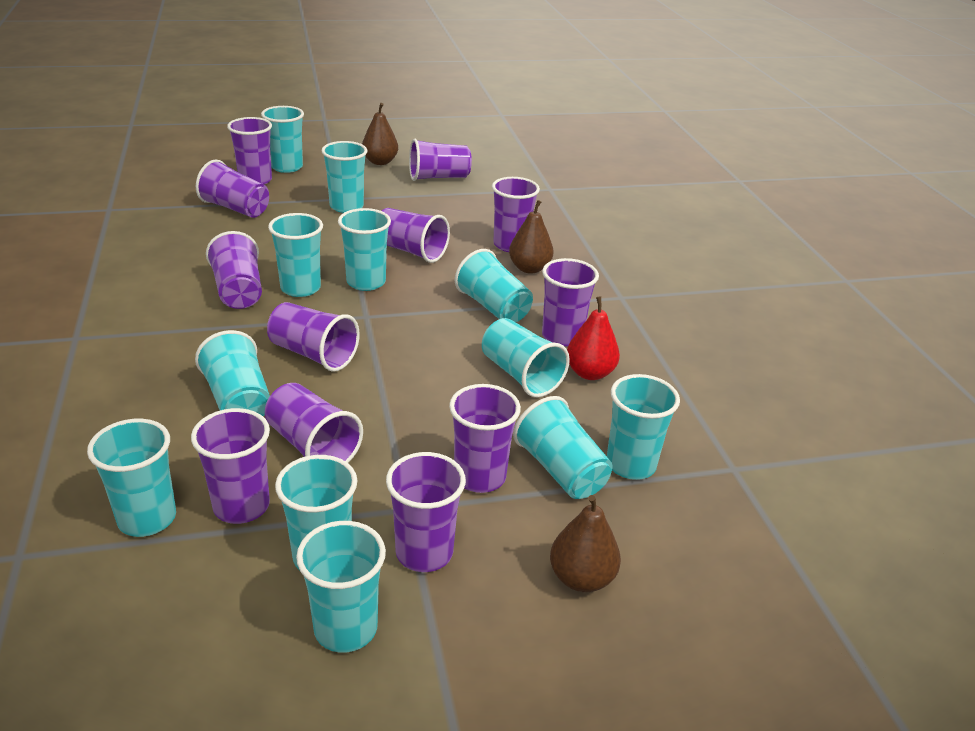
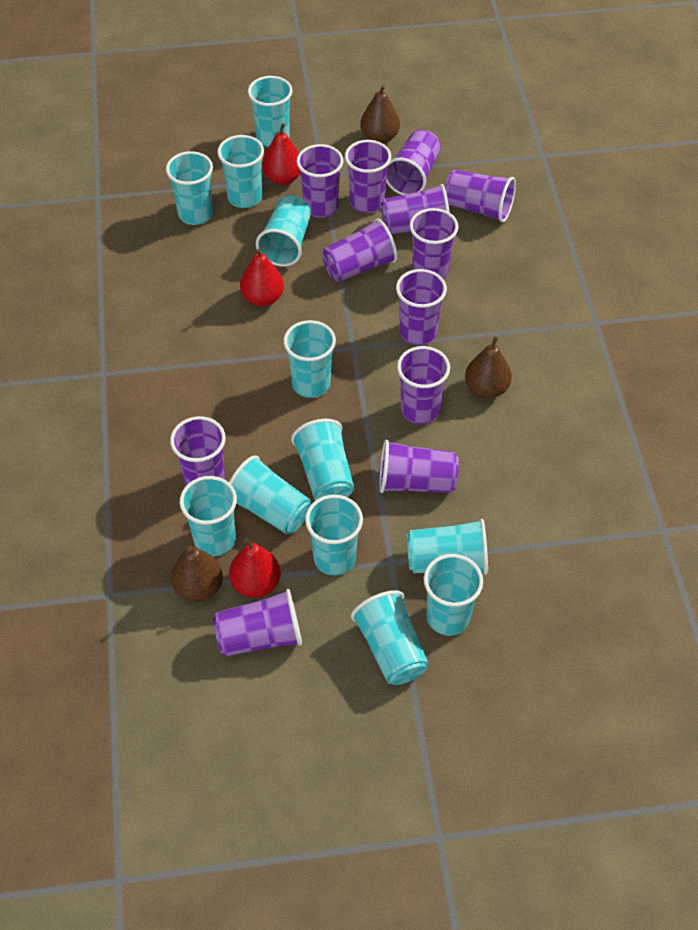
red pear: [567,296,620,380] = 1 -> [229,538,281,598] [240,248,284,307] [262,123,300,185] = 3

